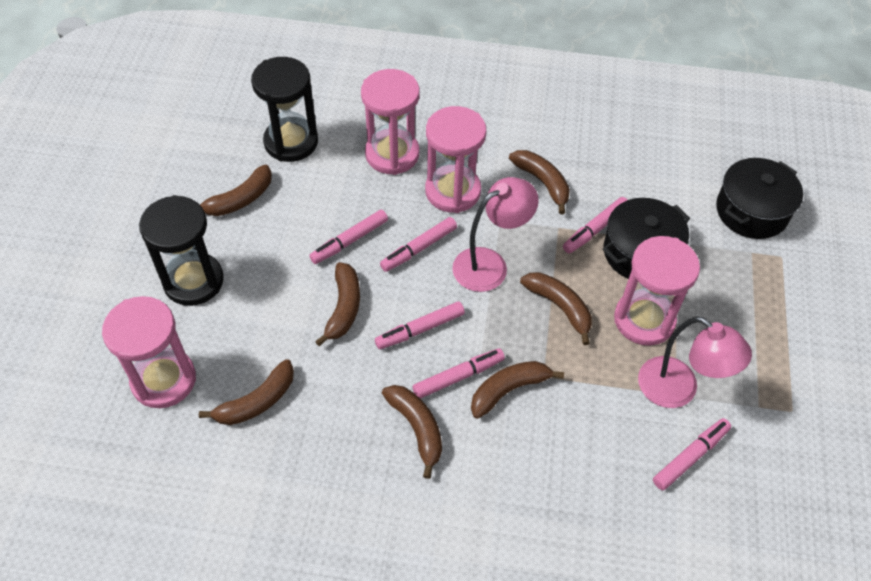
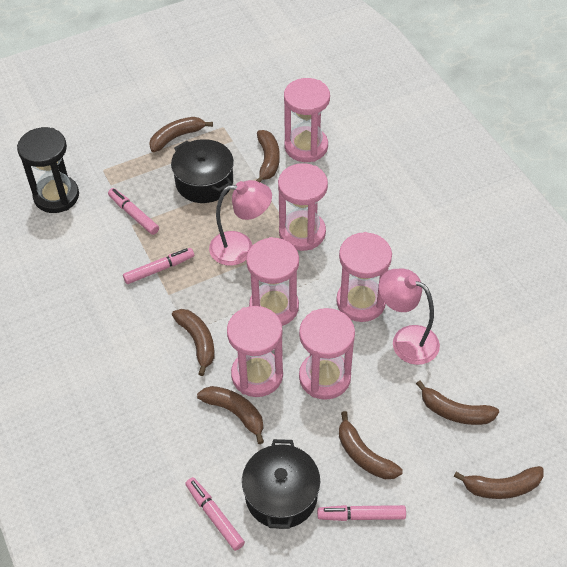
black hourglass: [139,195,224,306] [251,57,318,162] = 2 -> [17,127,79,213] = 1
pink hourglass: [102,296,196,408] [361,69,420,175] [425,106,487,213] [614,236,700,346] = 4 -> [227,306,283,397] [246,237,299,326] [278,163,328,251] [284,78,330,162] [299,308,355,400] [336,232,392,322] = 6
pink marker: [309,210,388,264] [375,302,465,349] [380,217,457,272] [412,349,505,399] [563,197,627,253] [653,418,731,490] = 6 -> [108,188,159,235] [123,248,194,284] [185,477,245,551] [317,505,406,521] = 4

